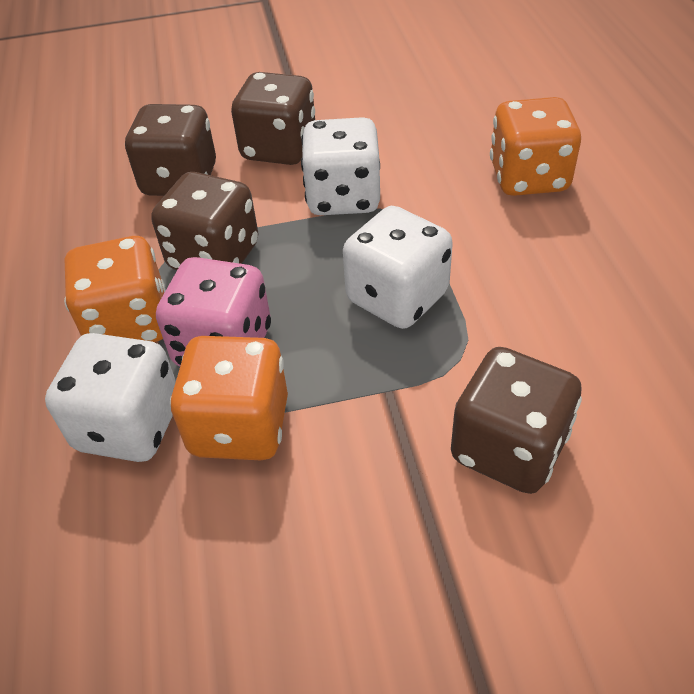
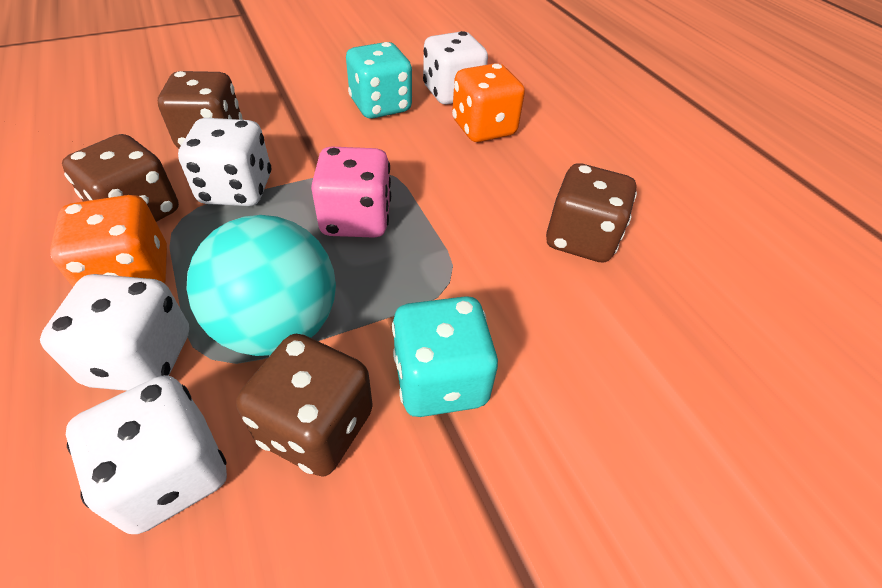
orange dice: [64,236,166,342] [170,336,288,460] [490,97,581,196] = 3 -> [50,195,167,287] [452,63,525,142] = 2
turquoise ball: none = 0 -> [187,215,336,356] = 1
turquoise dice: none = 0 -> [346,42,412,119] [392,296,498,417] = 2
white dice: [45,333,176,462] [301,117,380,215] [343,206,453,329] = 3 -> [40,274,189,391] [66,375,227,534] [178,118,271,206] [423,31,488,104] = 4

